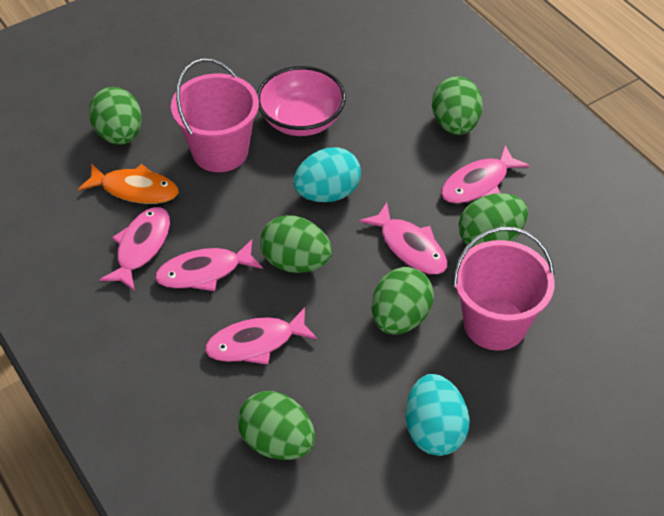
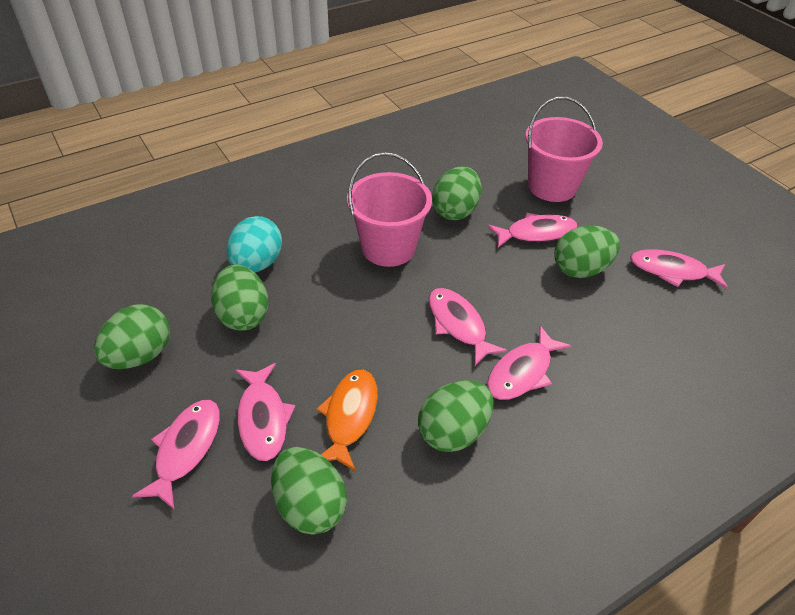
pink bowl: [257,66,346,136] = 1 -> none = 0
pink fish: [99,207,170,291] [155,239,263,291] [205,307,318,365] [359,203,447,275] [441,145,530,204] = 5 -> [132,400,220,509] [235,363,295,461] [429,288,507,366] [487,213,578,248] [487,326,571,400] [630,249,728,289] = 6
turquoise egg: [293,147,361,202] [406,374,470,456] = 2 -> [226,216,282,273] = 1

